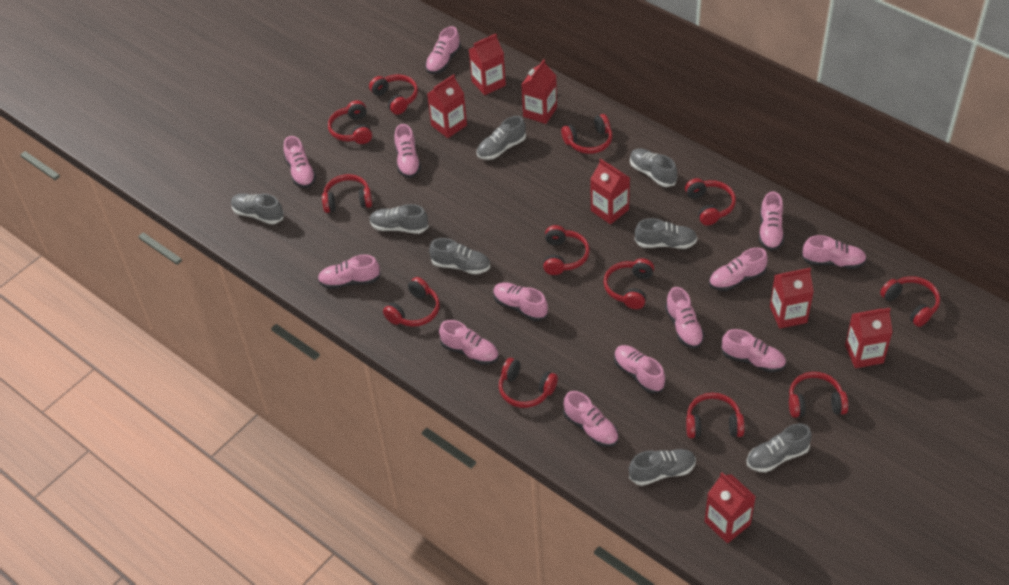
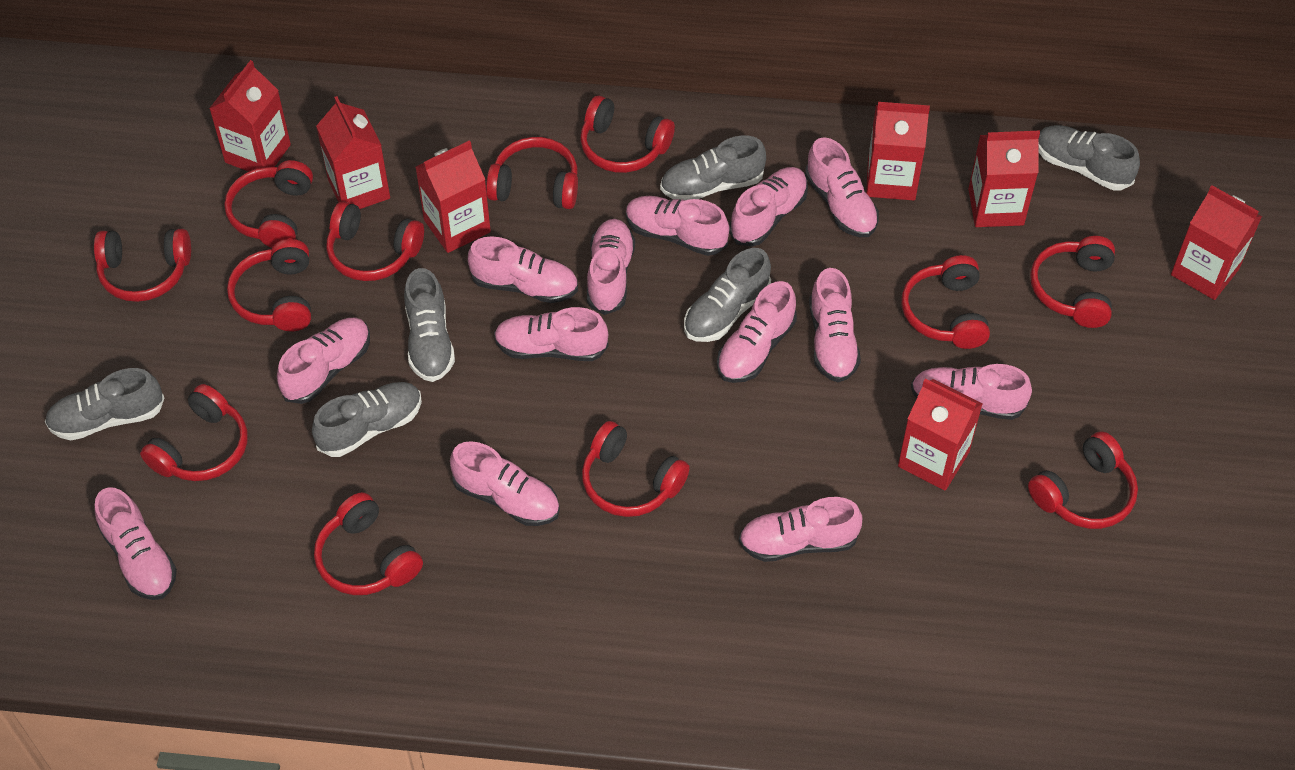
grey shoe: [231,193,284,224] [370,204,429,234] [429,238,490,274] [477,116,526,160] [629,449,696,486] [630,148,677,187] [635,218,697,249] [747,424,812,472] = 8 -> [45,368,164,440] [312,382,422,457] [404,268,455,382] [660,135,766,200] [684,248,771,342] [1038,125,1140,191] = 6

